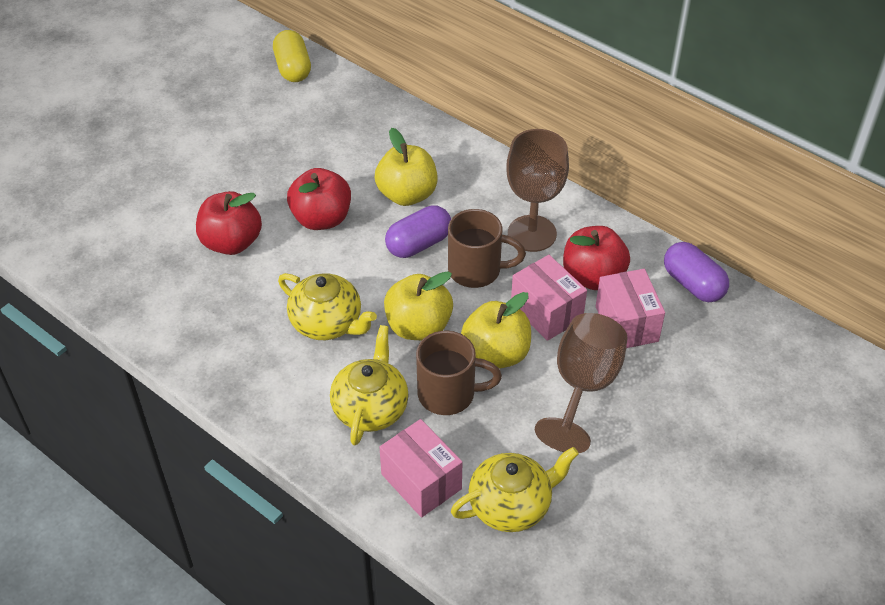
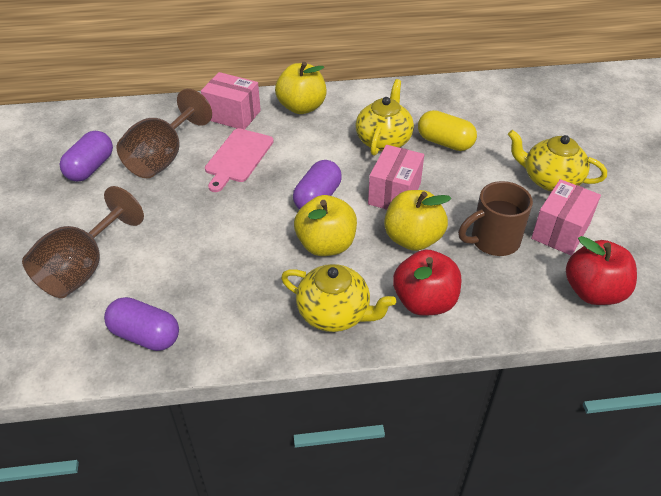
brown mug: [416,331,502,415] [448,209,526,288] = 2 -> [458,181,533,256] = 1
pink cutting board: none = 0 -> [205,128,274,192] = 1
purple capsule: [385,205,451,258] [664,242,729,302] = 2 -> [59,131,113,182] [104,297,179,351] [293,160,342,210] = 3
red apple: [196,191,262,255] [287,168,351,230] [563,226,630,290] = 3 -> [393,249,461,316] [566,236,637,305] = 2

